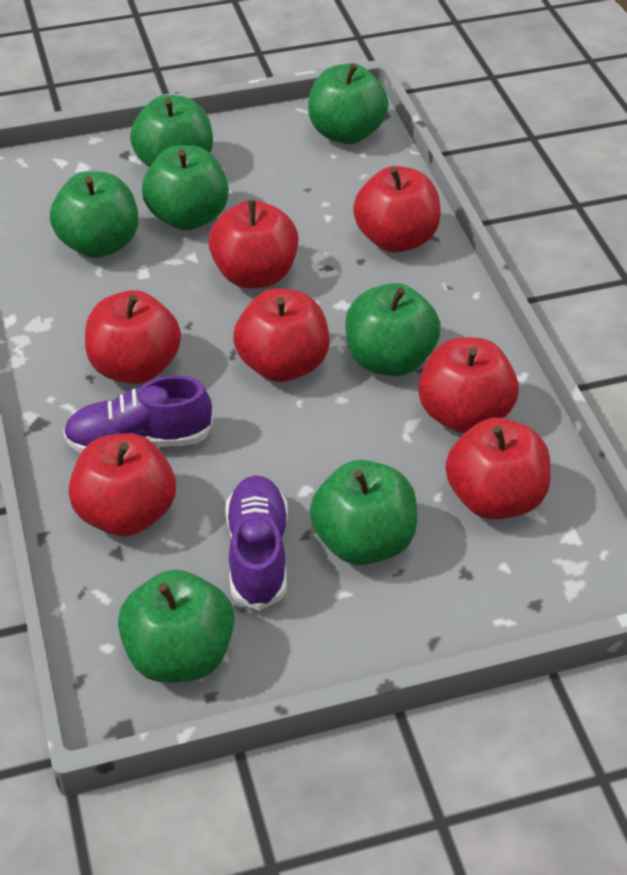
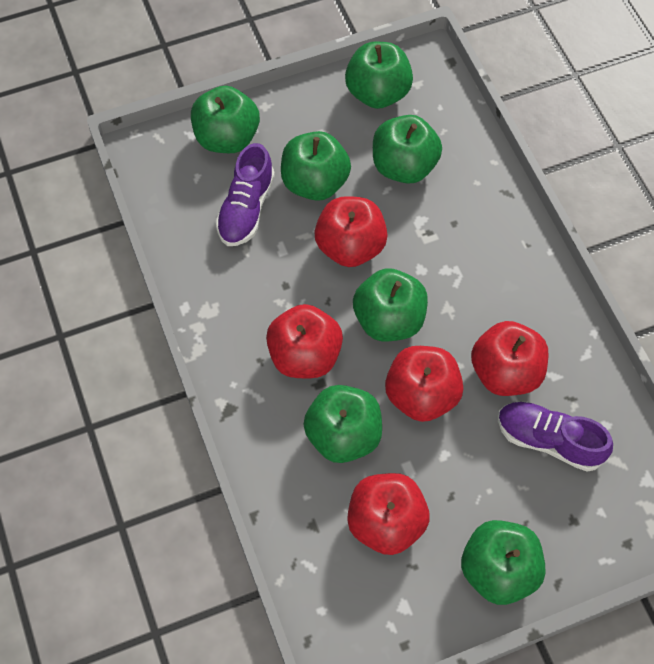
red apple: [69,433,176,536] [85,290,181,384] [208,200,299,288] [233,289,329,382] [353,166,441,253] [418,337,519,433] [445,418,551,520] = 7 -> [266,304,343,378] [314,196,388,267] [347,473,430,555] [385,346,463,422] [471,321,549,396] = 5

